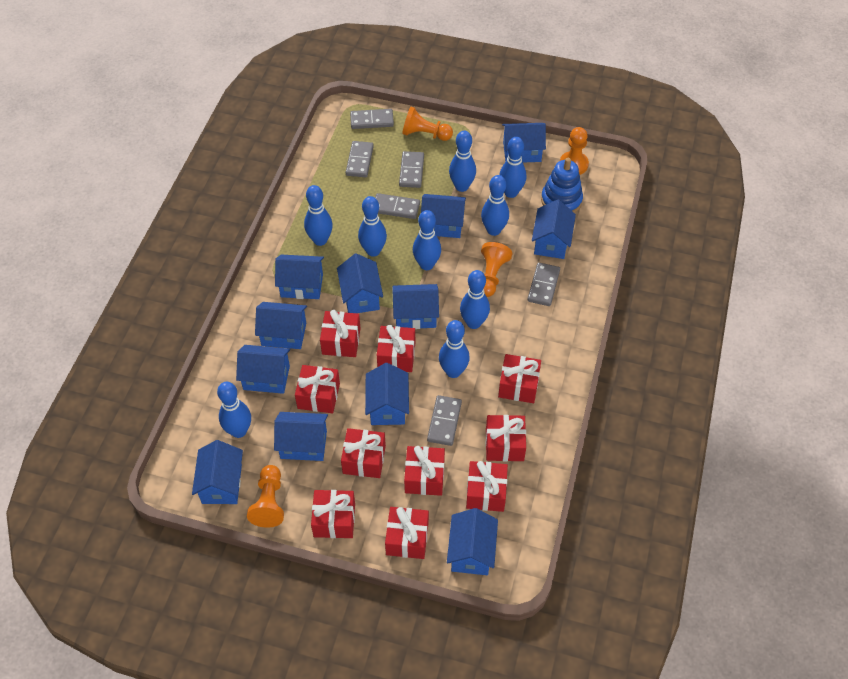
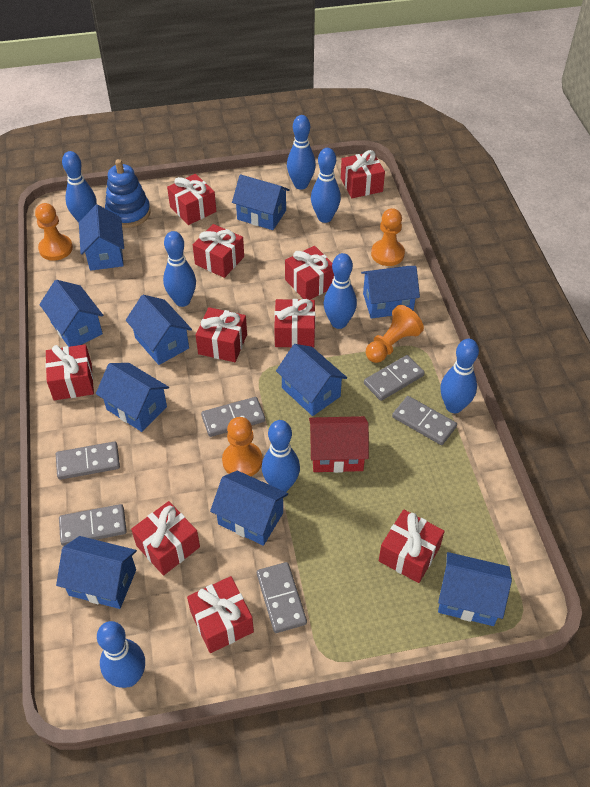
blue bowling pin: [217,382,251,438] [304,185,333,246] [358,196,387,257] [413,210,441,270] [439,320,470,378] [449,131,476,192] [460,270,490,329] [481,175,509,236] [499,137,526,198] = 9 -> [62,151,97,223] [97,621,145,688] [163,231,196,307] [262,420,300,492] [287,115,316,190] [311,148,341,223] [324,253,357,329] [440,339,479,413] = 8
blue house: [192,440,243,504] [236,345,290,394] [255,302,307,349] [274,412,328,461] [275,255,324,299] [337,253,383,313] [365,363,409,425] [392,284,439,329] [421,194,466,238] [447,508,498,575] [502,123,546,162] [532,200,576,259] = 12 -> [39,280,103,347] [56,536,137,609] [79,205,124,271] [96,363,169,432] [126,295,192,365] [210,471,288,546] [232,174,290,230] [276,344,347,416] [361,266,420,319] [438,552,512,626] = 10
red house: none = 0 -> [309,416,369,473] = 1

